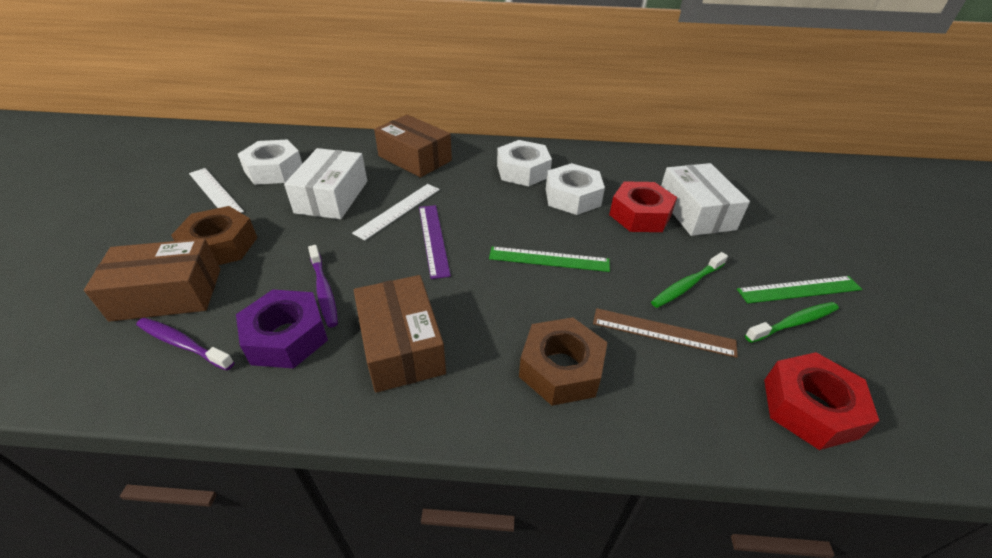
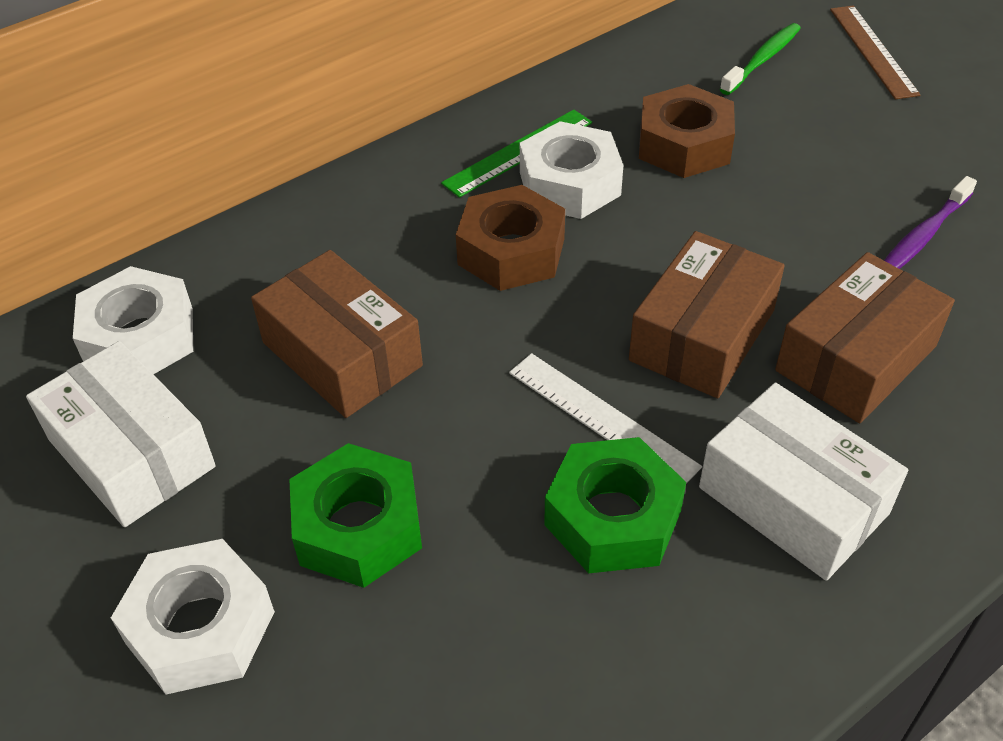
green nut: none = 0 -> [289,443,422,588] [544,437,686,573] = 2
green ruler: [489,247,610,272] [737,276,862,303] = 2 -> [441,110,592,198] = 1
green toothbrush: [651,252,728,308] [745,302,839,343] = 2 -> [720,23,801,95] = 1
purple nut: [236,290,328,368] = 1 -> none = 0
purple ruler: [419,205,451,279] = 1 -> none = 0
purple toothbrush: [136,318,234,370] [308,245,338,327] = 2 -> [884,176,977,269] = 1
red nut: [609,181,677,232] [764,352,879,450] = 2 -> none = 0
white ruler: [189,168,244,213] [352,184,440,240] = 2 -> [509,353,702,483] = 1

